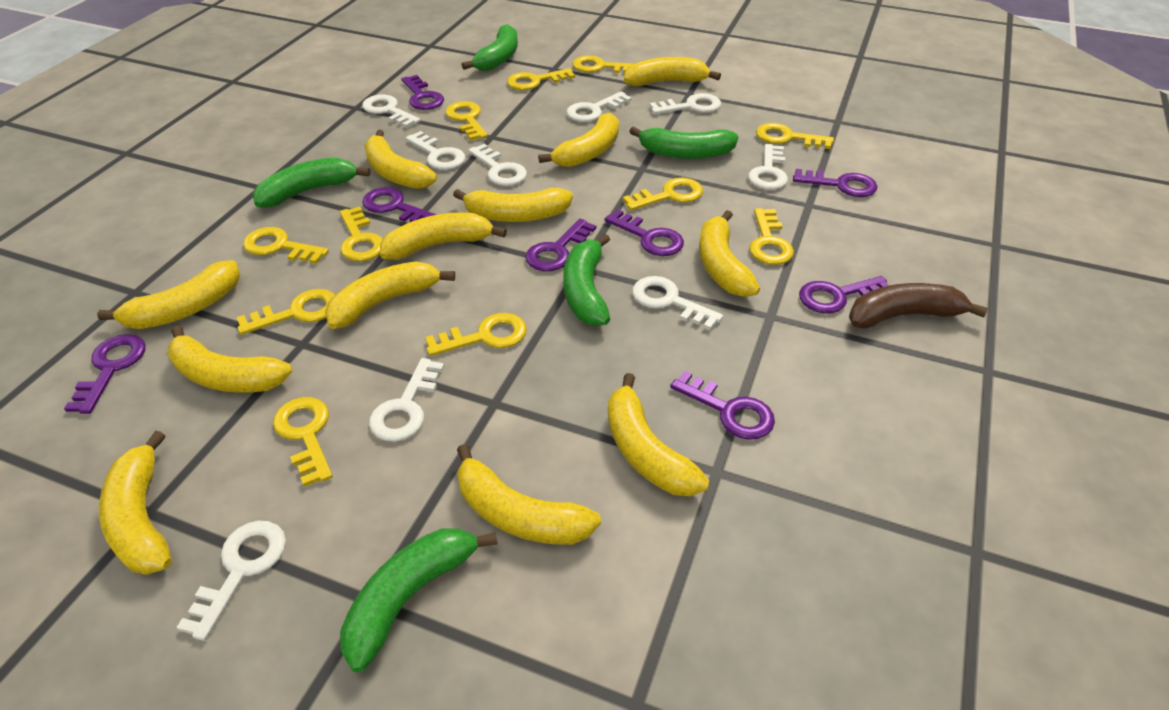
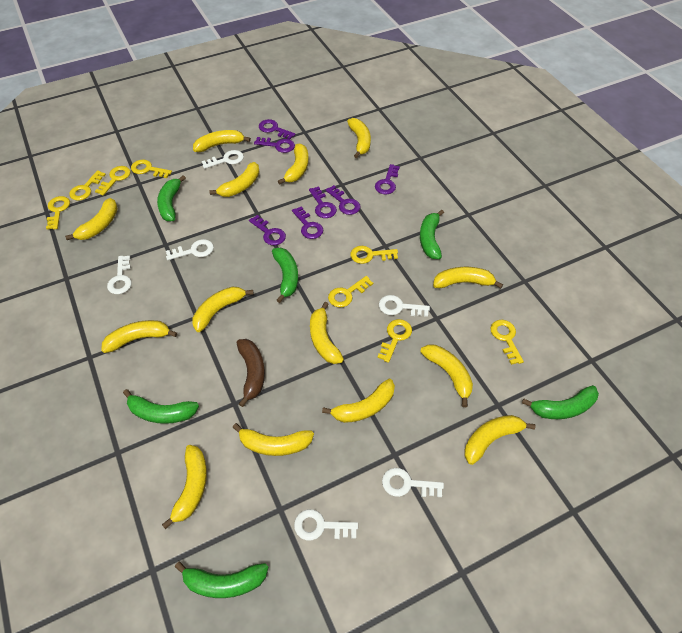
green banana: [253,157,370,207] [340,528,498,673] [462,24,518,71] [563,234,610,326] [629,126,738,159] = 5 -> [123,389,199,424] [157,175,186,221] [175,561,268,598] [272,248,298,303] [420,210,444,259] [522,385,599,419] = 6
purple key: [64,334,146,414] [362,187,437,222] [402,75,444,110] [525,219,596,271] [605,209,684,256] [670,371,775,440] [793,169,877,197] [799,276,890,313] = 8 -> [249,215,286,245] [254,137,295,153] [259,119,295,140] [292,206,323,239] [309,186,337,218] [326,185,361,215] [375,164,400,195] = 7
white key: [176,521,286,641] [362,95,421,128] [369,358,444,441] [406,131,465,170] [468,144,527,186] [566,91,632,122] [632,276,723,330] [650,93,721,114] [748,144,788,190] = 9 -> [107,256,132,294] [166,239,214,260] [202,150,244,169] [294,509,358,540] [379,295,430,317] [382,468,444,497] = 6
yellow banana: [97,260,240,329] [99,431,172,575] [168,326,292,393] [325,261,455,329] [364,130,437,189] [380,213,507,260] [453,188,573,222] [457,444,601,545] [538,113,619,167] [608,373,710,496] [624,57,721,86] [699,210,760,297] = 12 -> [65,198,118,240] [101,320,177,353] [162,445,207,529] [193,130,251,152] [193,287,253,332] [209,162,260,197] [232,423,314,456] [278,143,309,185] [310,302,344,364] [322,379,395,423] [347,118,371,158] [420,344,473,407] [433,267,503,288] [465,415,535,465] = 14
yellow key: [237,289,335,335] [243,227,329,264] [273,397,333,487] [340,207,383,261] [425,313,527,356] [445,101,488,141] [507,68,575,90] [573,55,634,73] [622,178,703,210] [749,208,794,265] [756,123,834,149] = 11 -> [46,196,70,229] [69,170,106,201] [95,166,131,196] [131,160,172,178] [328,276,373,307] [350,246,398,264] [377,319,412,363] [490,320,524,365] = 8

